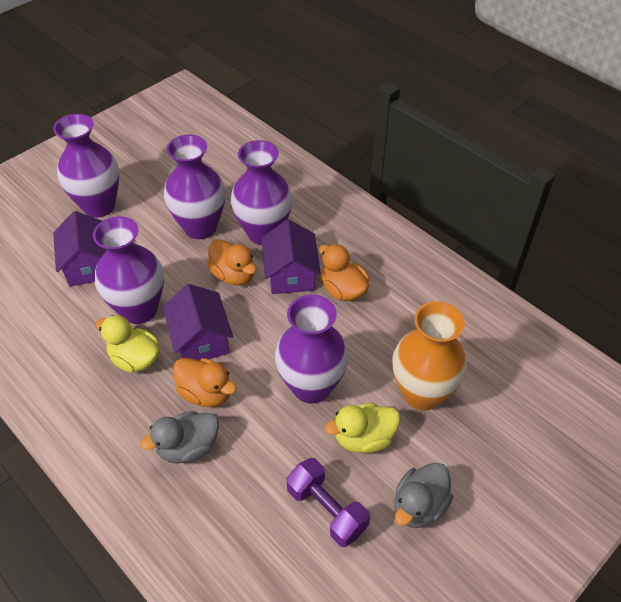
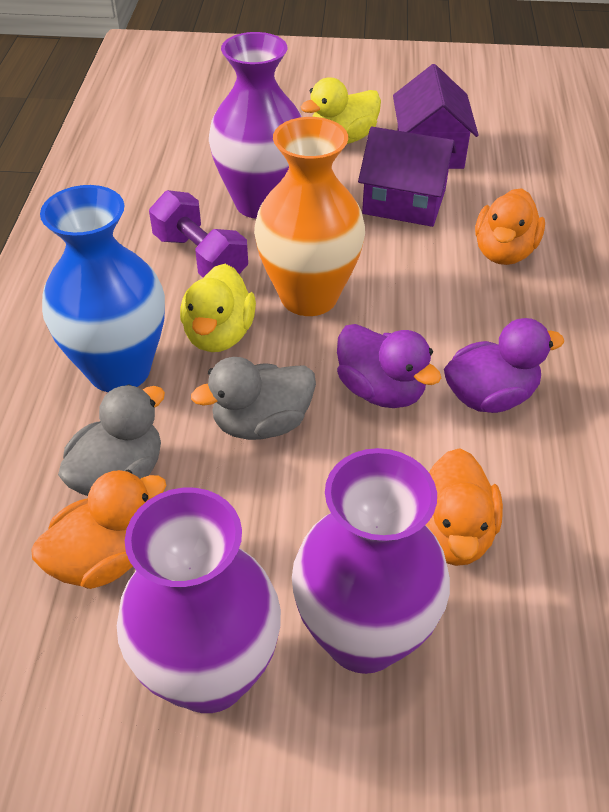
blue vase: none = 0 -> [40,185,165,392] = 1
purple duck: none = 0 -> [337,324,441,408] [444,318,564,413] = 2
purple house: [53,211,107,287] [163,284,233,360] [261,219,321,294] = 3 -> [358,127,457,227] [393,64,479,169] = 2
purple vase: [53,114,119,218] [93,216,164,324] [164,135,225,239] [231,140,293,245] [275,294,349,404] = 5 -> [117,488,281,713] [209,32,302,219] [292,448,450,674] = 3

